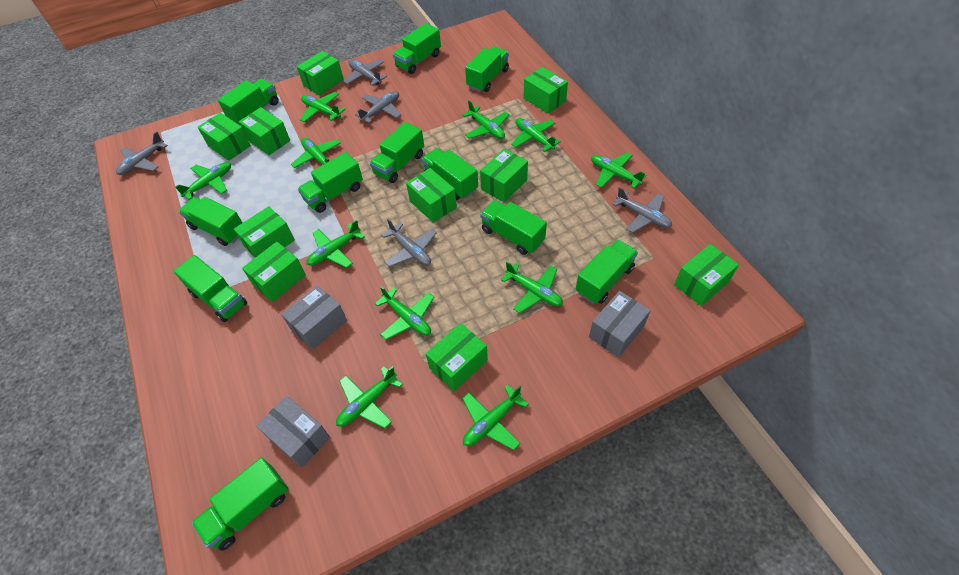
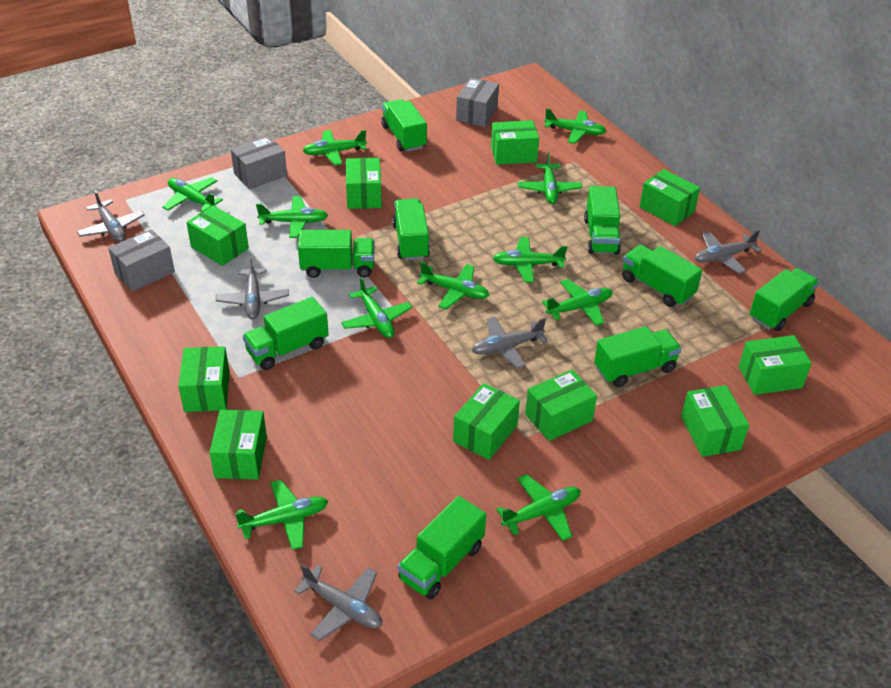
green truck: [174,255,247,322] [179,197,242,246] [191,458,288,551] [218,79,279,125] [298,152,363,213] [370,122,424,183] [393,23,441,74] [422,148,478,200] [465,46,509,92] [480,200,547,255] [576,240,638,304] = 11 -> [243,297,329,370] [298,230,375,278] [381,99,427,152] [392,198,430,261] [398,496,486,599] [584,186,621,255] [594,326,681,387] [622,245,702,307] [750,268,819,331] = 9

